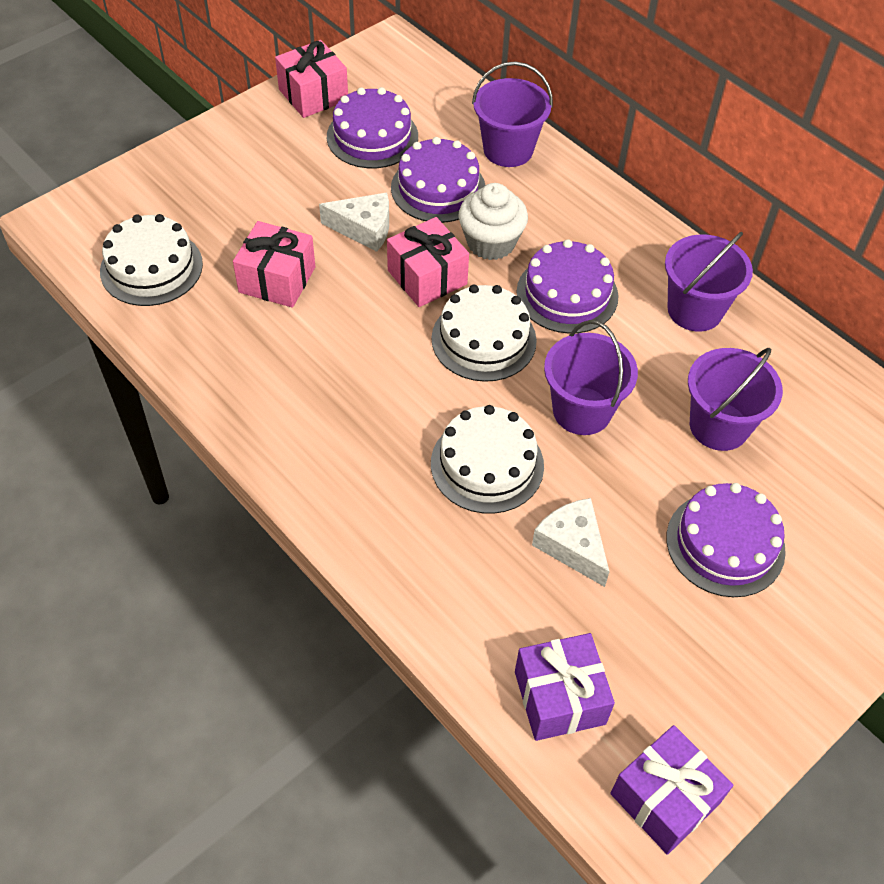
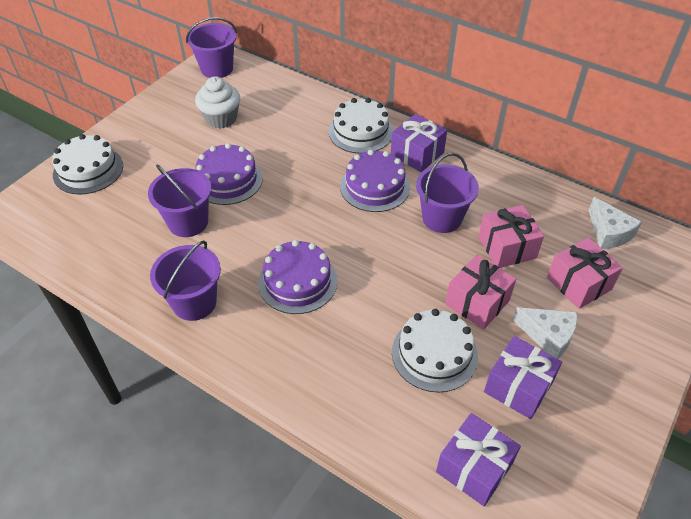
purple cake: [327,87,418,168] [391,137,486,223] [517,239,619,334] [667,483,786,597] = 4 -> [196,143,263,205] [258,240,337,314] [340,150,410,212] = 3
purple gift: [515,633,615,741] [610,725,733,855] = 2 -> [391,114,447,172] [436,413,521,506] [484,336,562,419] = 3

